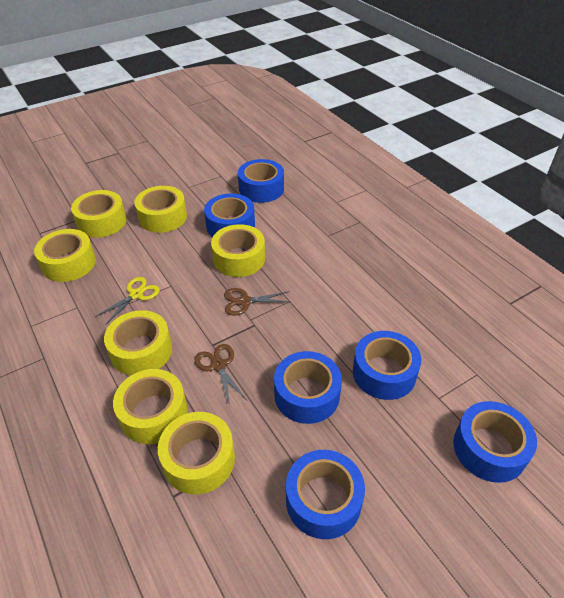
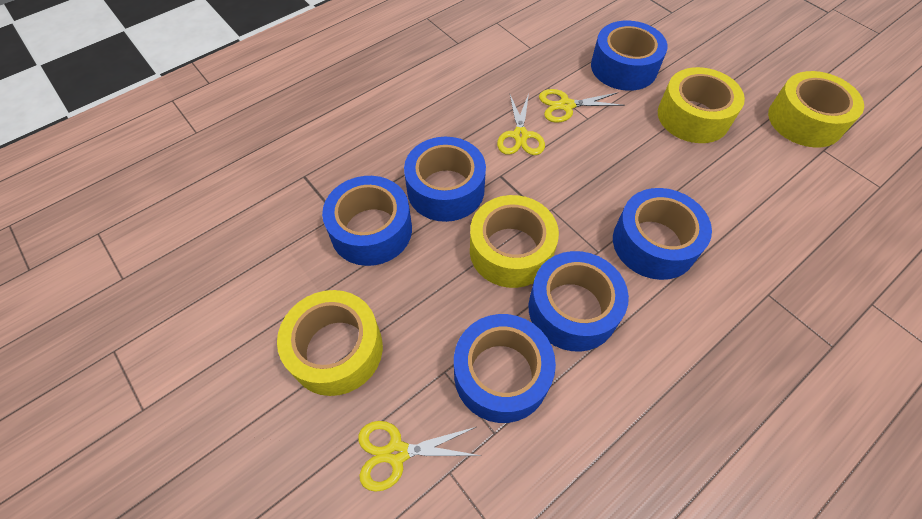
brown scissors: [195,344,247,405] [224,288,289,316] = 2 -> none = 0
yellow scissors: [95,277,160,325] = 1 -> [358,421,481,492] [497,94,545,155] [539,89,624,123] = 3
yellow tape: [34,229,96,282] [71,190,127,238] [104,310,172,376] [113,369,188,444] [135,186,187,233] [158,412,235,494] [211,224,265,277] = 7 -> [277,290,383,396] [470,195,559,288] [658,67,745,143] [768,71,864,148] = 4

